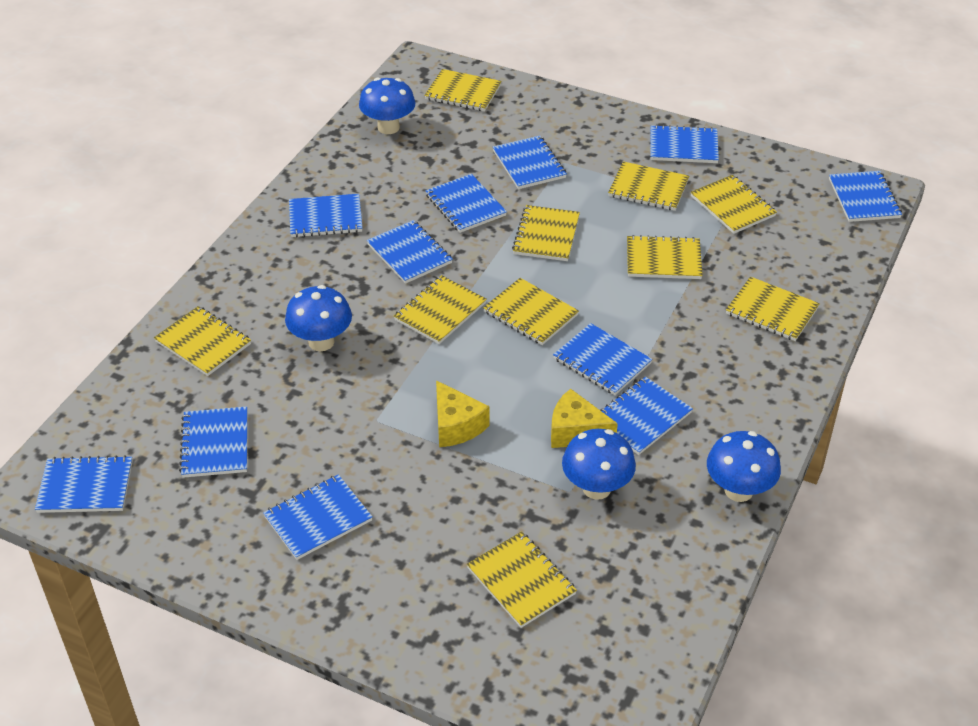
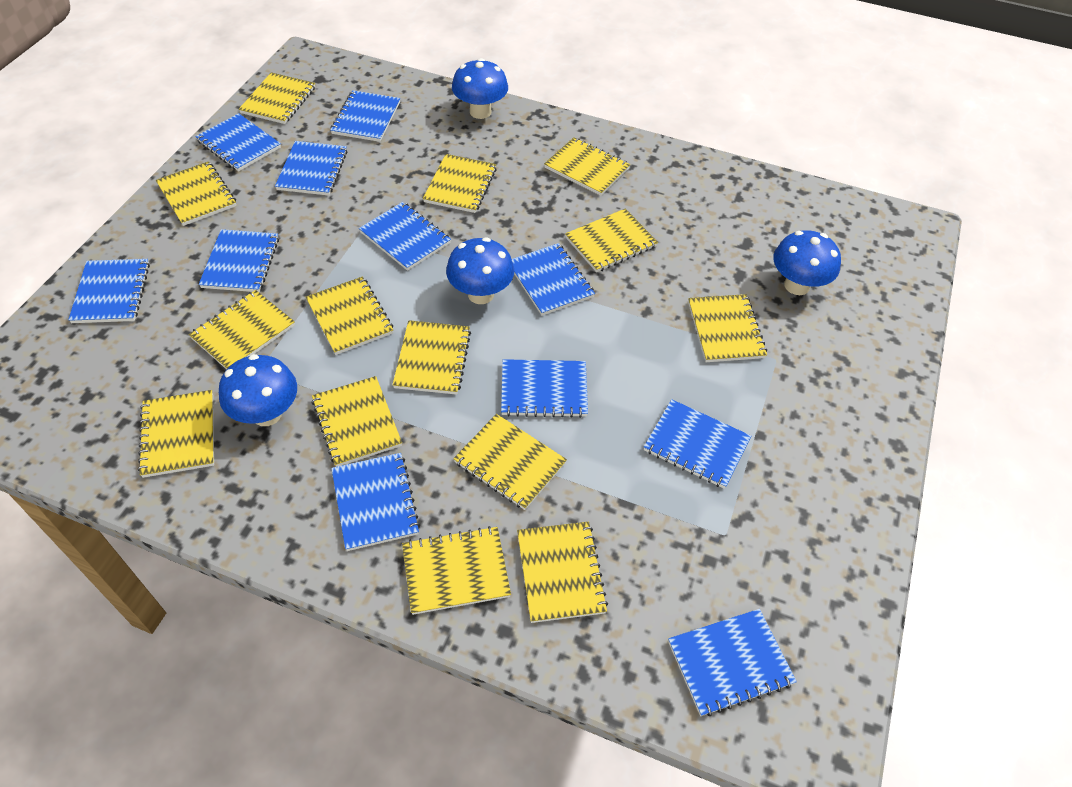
yellow cheese: [436,380,489,447] [551,389,618,448] = 2 -> none = 0
yellow notebook: [154,306,251,376] [394,275,487,344] [424,69,502,111] [467,531,577,628] [483,278,579,345] [512,205,580,261] [608,161,689,211] [627,235,703,279] [691,175,777,234] [726,277,820,341] = 10 -> [138,390,214,478] [156,161,236,226] [189,290,295,369] [239,72,315,124] [306,277,393,355] [312,376,402,467] [393,320,471,395] [402,526,511,615] [423,154,497,213] [453,414,567,510] [517,522,608,623] [544,137,630,196] [565,208,658,272] [688,294,767,362] = 14

